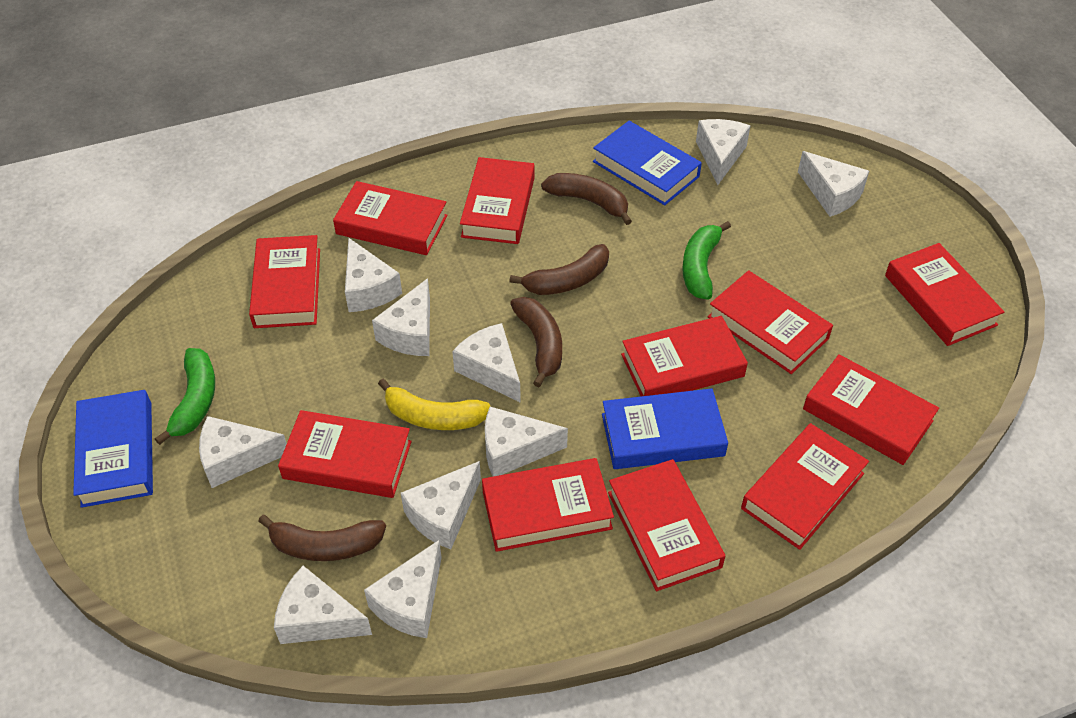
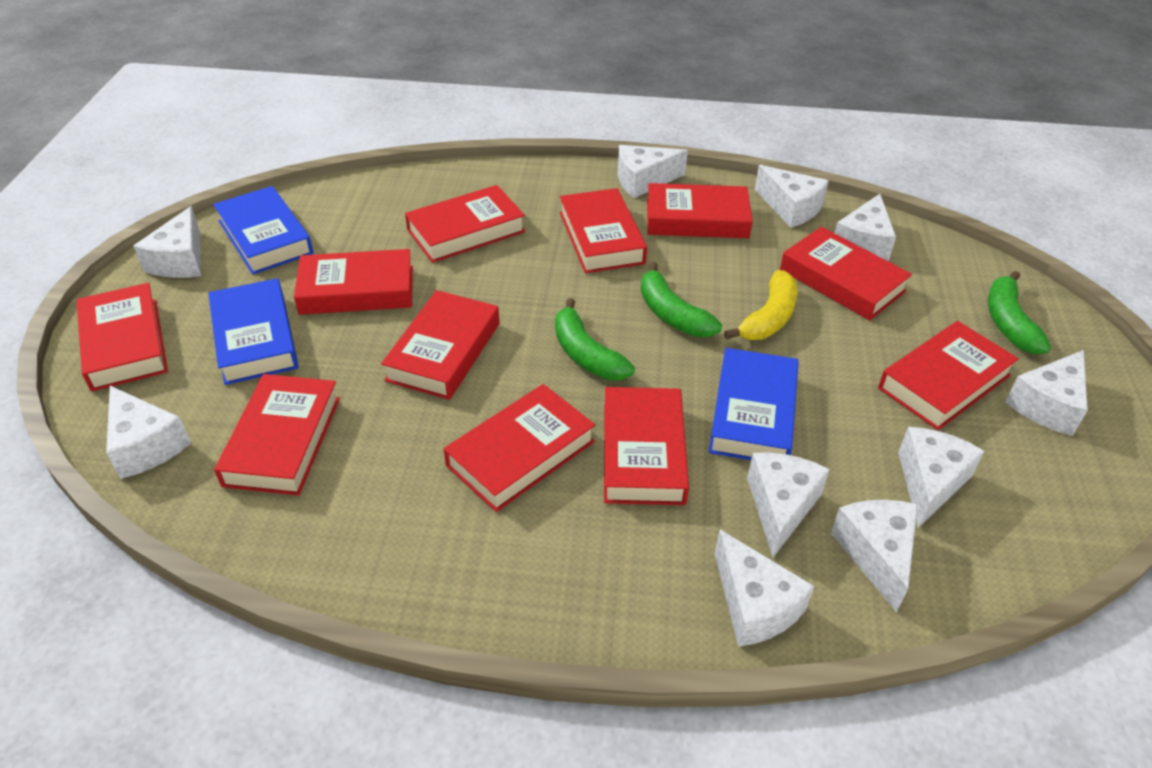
brown banana: [258,515,386,561] [509,244,609,295] [510,297,562,387] [541,173,632,225] = 4 -> none = 0
green banana: [155,348,215,445] [682,221,731,300] = 2 -> [555,298,635,380] [641,262,722,337] [988,271,1051,354] = 3

